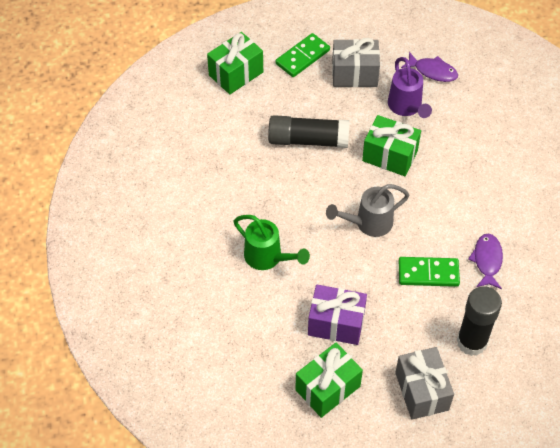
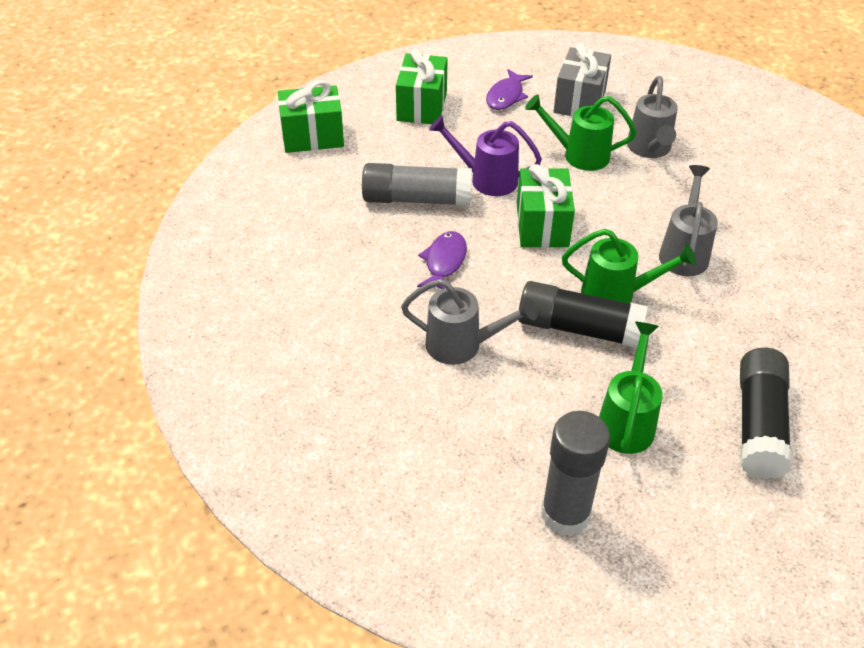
green domino: [276,33,330,77] [399,257,460,287] = 2 -> none = 0
green watering can: [233,215,310,270] = 1 -> [525,94,637,171] [562,229,696,303] [599,322,662,454] = 3
grey gift: [332,38,380,87] [395,347,454,420] = 2 -> [554,43,611,117] = 1
grey glue stick: none = 0 -> [362,163,472,206] [541,411,610,536] = 2
grey watering can: [326,184,409,237] = 1 -> [401,279,537,365] [627,76,677,158] [659,165,718,276] = 3
purple gift: [308,285,367,345] = 1 -> none = 0

